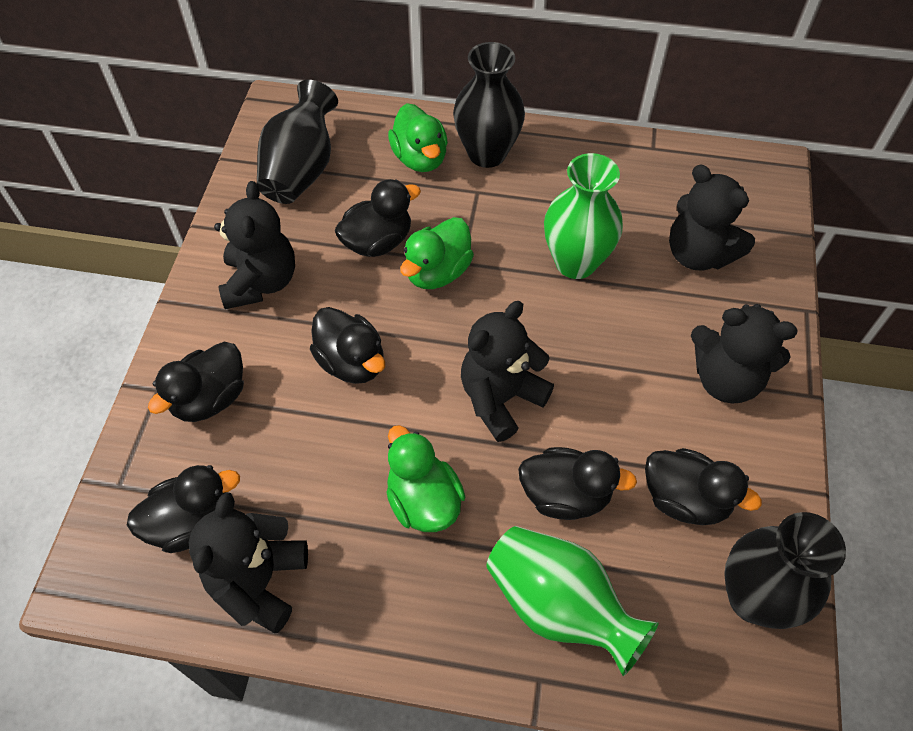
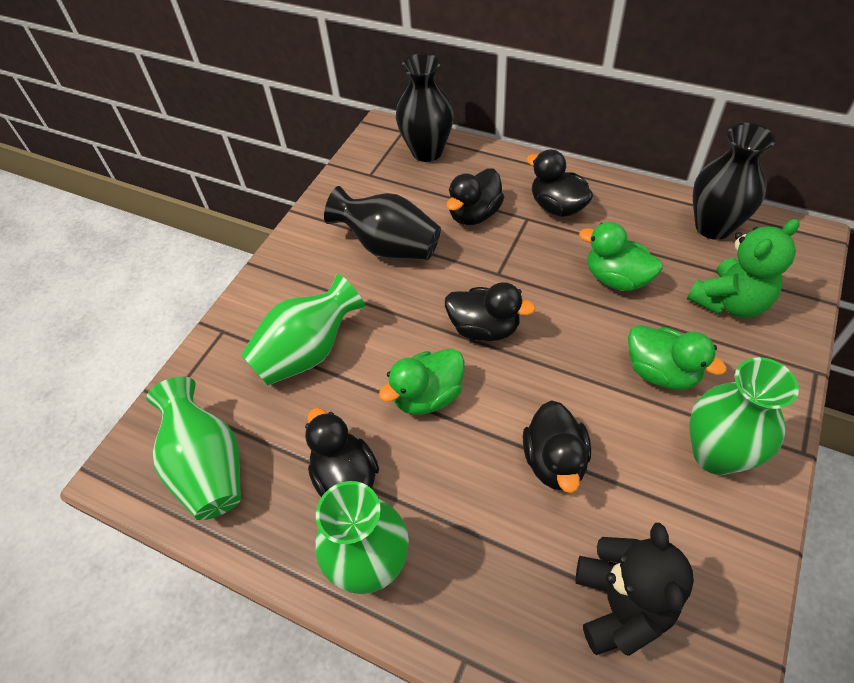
black duck: [127,465,240,553] [148,342,244,422] [310,307,385,384] [335,179,421,257] [518,447,637,520] [645,448,762,525] = 6 -> [305,408,379,497] [445,282,536,341] [446,169,504,225] [523,401,591,493] [526,149,593,217] = 5
black teddy bear: [189,492,308,633] [214,181,295,309] [461,301,554,442] [669,165,755,271] [691,304,798,404] = 5 -> [576,523,694,656] = 1
green teddy bear: none = 0 -> [687,219,800,318] = 1
green vase: [486,526,659,676] [544,153,623,279] = 2 -> [146,376,241,520] [241,274,365,385] [315,481,409,594] [689,357,799,475] = 4

